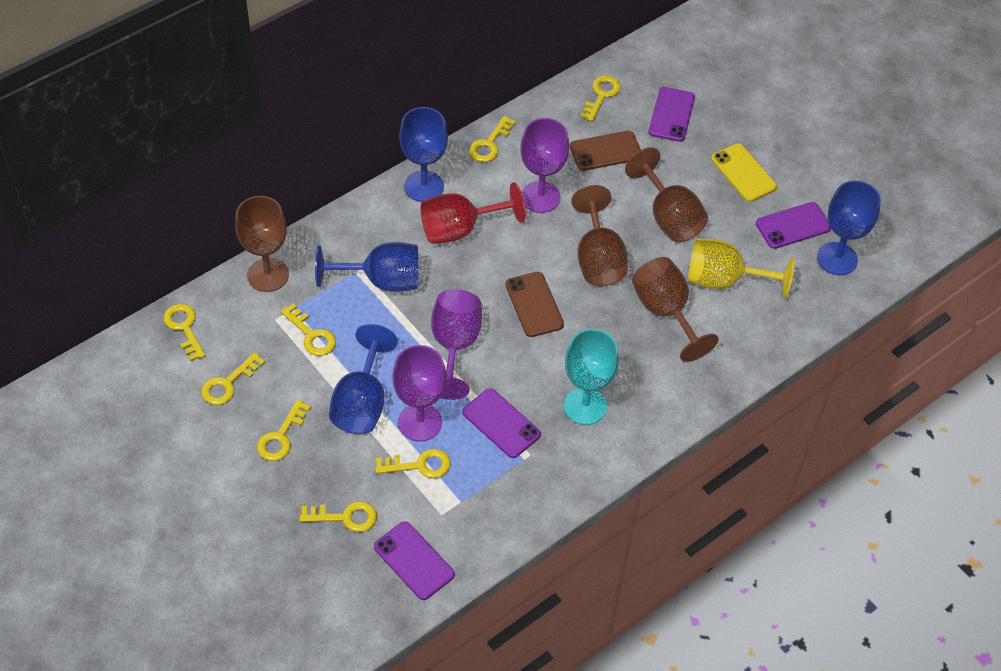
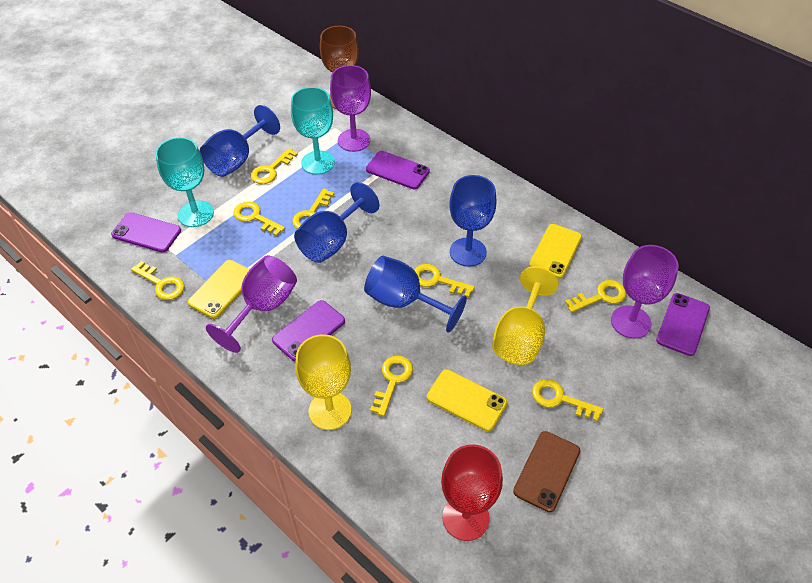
brown goblet: [235,196,289,292] [571,185,627,286] [625,147,708,242] [632,257,719,362] = 4 -> [320,26,359,109] = 1
brown phone: [505,272,564,337] [570,131,641,171] = 2 -> [513,431,580,512] = 1
turquoise goblet: [564,329,619,425] = 1 -> [155,137,214,227] [291,87,335,175] = 2
yellow goblet: [688,238,795,298] = 1 -> [295,334,351,430] [492,266,559,365] = 2
yellow phone: [711,143,777,202] = 1 -> [188,260,250,318] [427,370,507,431] [529,224,582,279] = 3

